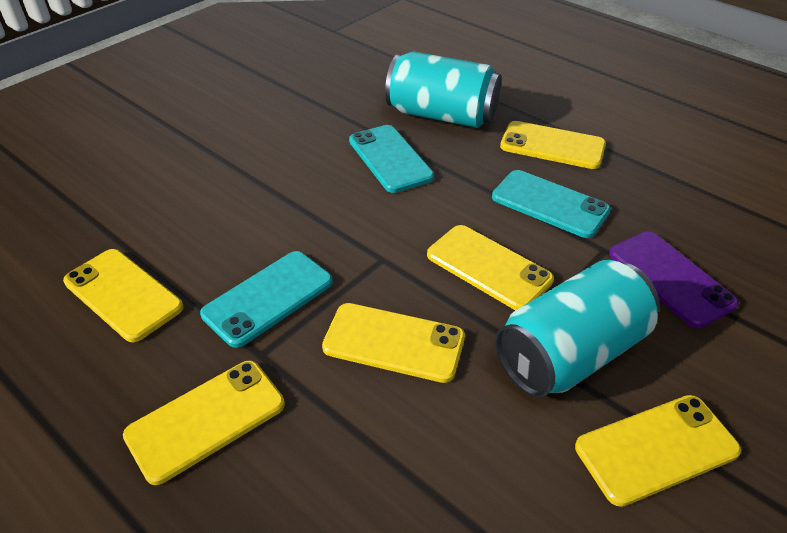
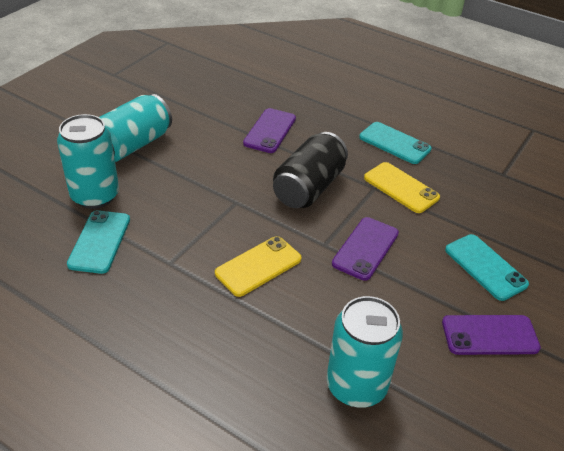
black can: none = 0 -> [273,132,348,208] = 1
purple phone: [609,231,739,328] = 1 -> [243,108,296,153] [332,217,399,281] [442,315,541,355] = 3
turquoise can: [385,52,501,128] [495,260,660,398] = 2 -> [57,114,119,209] [99,94,172,162] [326,296,403,408] = 3
yellow phone: [63,249,183,342] [123,361,285,485] [322,303,465,383] [427,225,554,310] [500,121,606,169] [575,395,741,507] = 6 -> [215,236,302,297] [364,162,440,213] = 2

